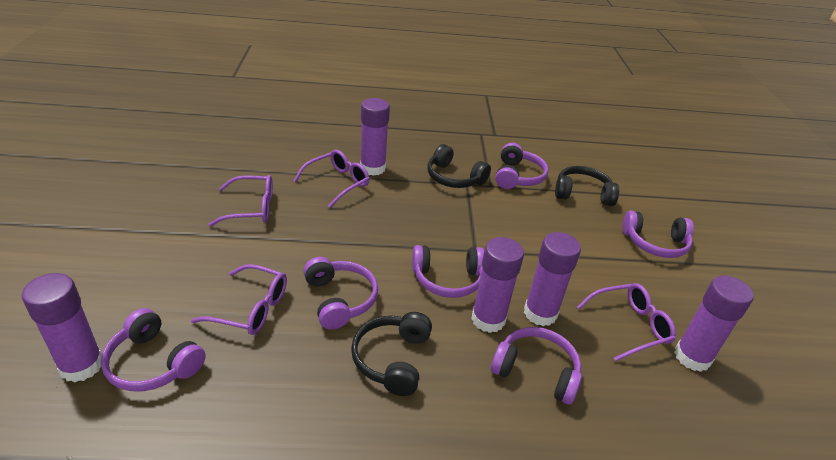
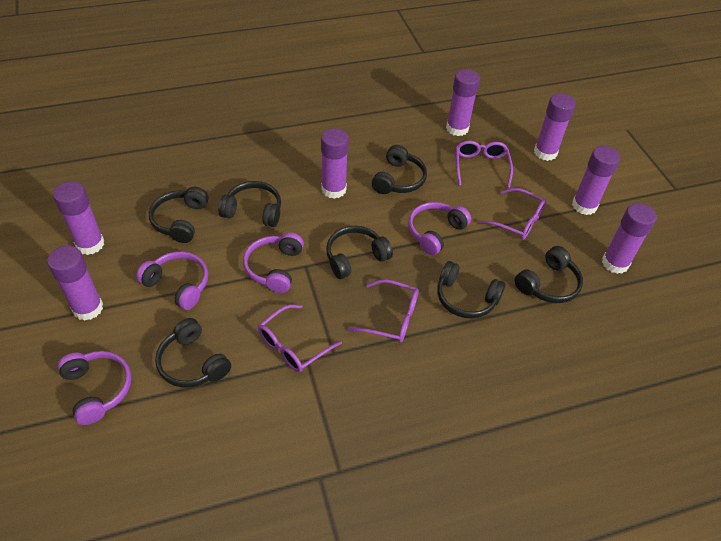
black headphones: [351,312,432,396] [427,144,491,188] [555,166,619,206] = 3 -> [149,187,209,243] [155,318,231,388] [218,181,281,227] [326,226,393,279] [372,145,427,194] [437,261,505,319] [515,246,583,303] = 7
purple glue stick: [22,273,102,382] [360,98,390,176] [471,237,524,333] [524,232,581,326] [674,275,753,372] = 5 -> [47,246,103,321] [53,181,104,255] [321,128,349,199] [446,69,480,136] [534,93,576,161] [572,146,620,215] [602,203,657,274] = 7
purple headphones: [101,308,206,391] [303,257,378,330] [412,245,484,298] [491,327,582,405] [495,143,549,189] [622,211,694,258] = 6 -> [57,351,132,425] [136,251,208,310] [243,232,304,293] [408,202,471,255] = 4

